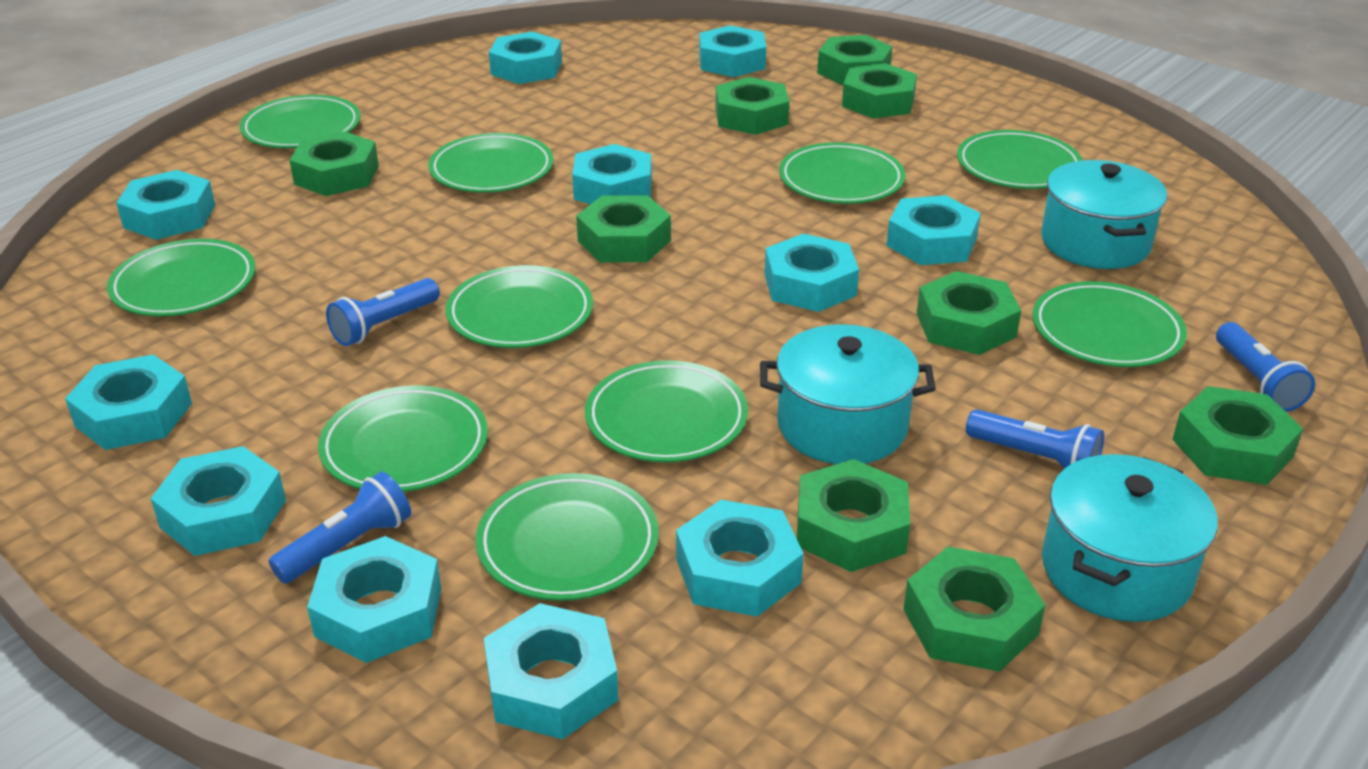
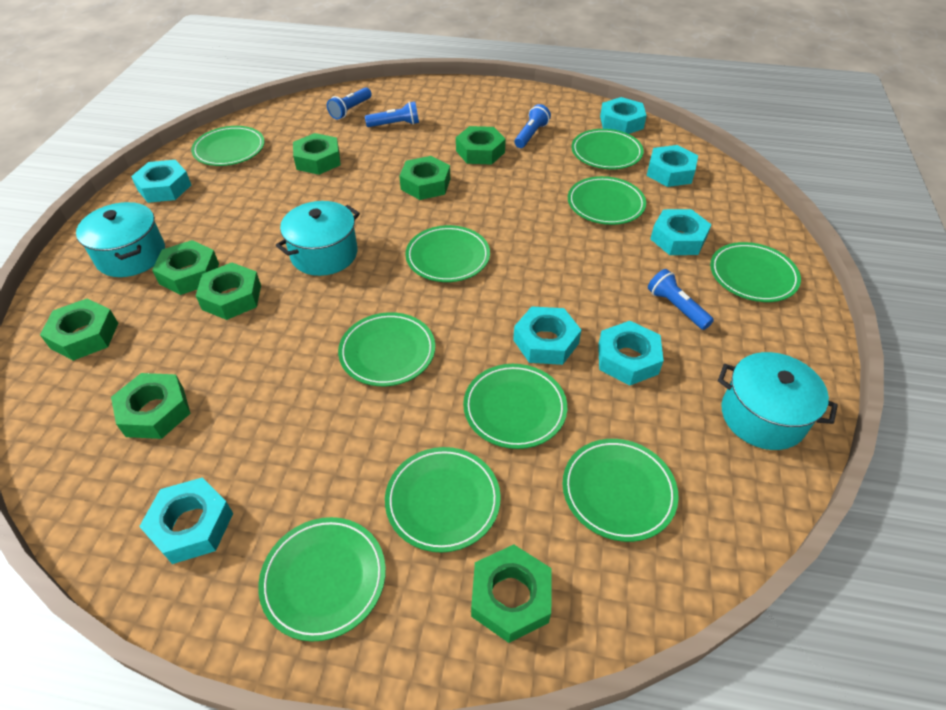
green nut: [289,131,379,196] [576,195,671,262] [715,77,789,135] [797,459,910,572] [817,35,892,86] [842,63,917,119] [903,547,1045,672] [916,271,1021,355] [1172,386,1303,485] = 9 -> [40,299,118,361] [111,373,191,439] [152,240,219,295] [196,262,261,320] [293,133,341,175] [399,156,450,200] [456,126,506,165] [471,545,551,643] = 8
turquoise nut: [65,355,192,450] [116,170,215,240] [150,446,286,556] [307,536,441,663] [484,603,618,739] [489,32,562,84] [572,144,652,204] [676,500,804,617] [699,25,766,77] [765,233,859,312] [887,195,981,265] = 11 -> [131,160,191,203] [139,478,233,564] [513,306,581,365] [598,321,664,385] [600,97,647,134] [646,145,698,187] [650,209,712,255] = 7

